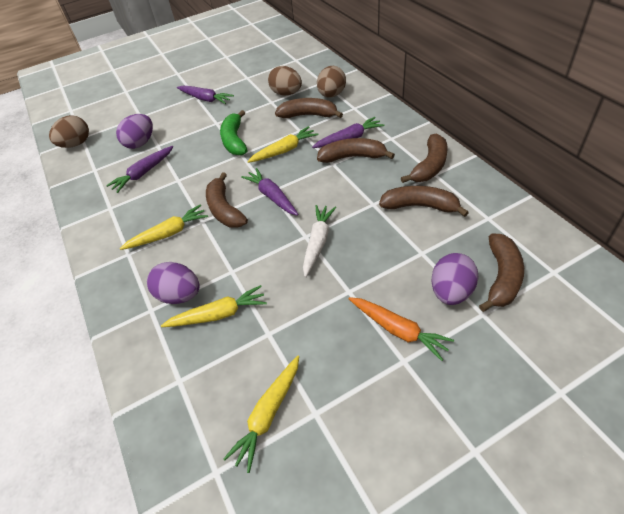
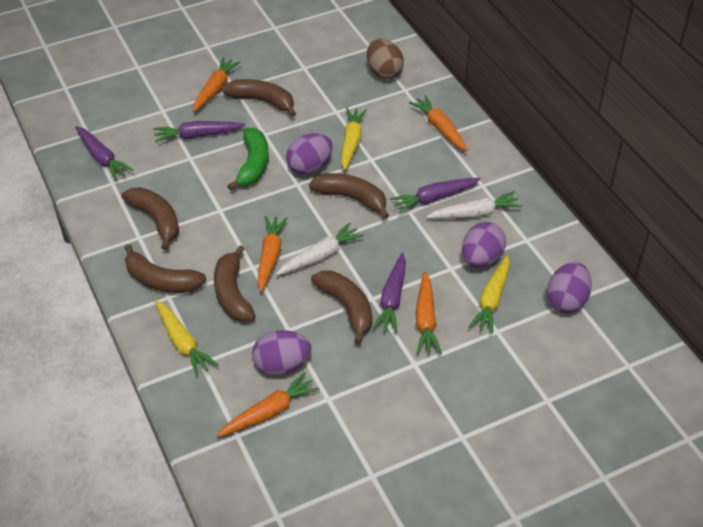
brown egg: [49,115,89,148] [268,66,302,96] [317,66,346,98] = 3 -> [367,39,404,79] = 1
orange carrot: [348,297,454,361] = 1 -> [193,57,241,112] [217,372,319,438] [258,216,288,292] [409,95,468,151] [415,271,442,355] = 5
purple egg: [116,114,153,149] [147,262,200,304] [431,253,479,305] = 3 -> [252,330,311,376] [286,133,333,175] [462,222,506,268] [547,262,592,313] = 4
white carrot: [303,205,336,277] = 1 -> [276,222,364,276] [426,191,522,219] = 2
yellow carrot: [120,205,208,250] [161,285,267,327] [223,355,299,473] [247,126,318,163] = 4 -> [155,300,219,377] [341,108,367,171] [469,255,510,334] = 3

